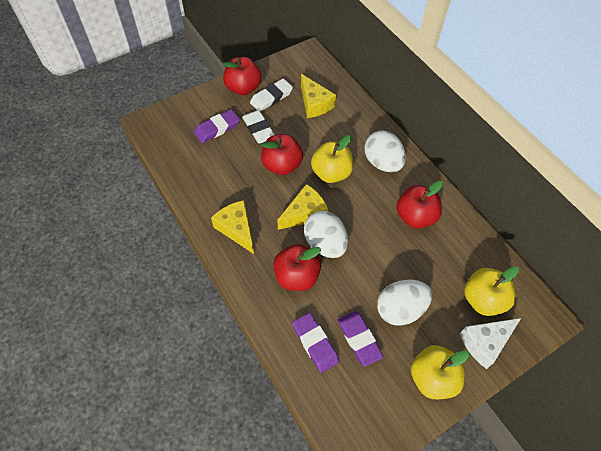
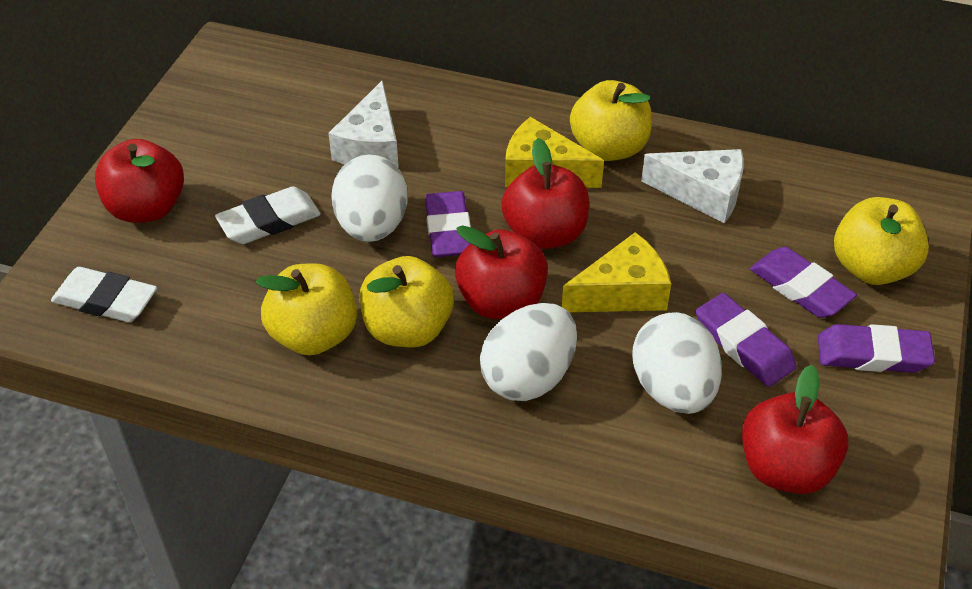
purple eraser: [194,109,240,143] [292,313,339,373] [337,311,383,366] = 3 -> [425,191,471,257] [696,293,797,387] [750,247,857,318] [818,324,935,373] = 4
white cheese: [460,318,521,369] = 1 -> [328,81,399,168] [641,149,744,223] = 2
yellow apple: [311,135,353,183] [411,345,470,399] [464,266,519,316] = 3 -> [256,263,357,356] [360,256,454,347] [570,80,652,161] [834,197,929,285] = 4
yellow cheese: [211,200,254,254] [278,184,328,230] [301,74,336,118] = 3 -> [505,117,604,188] [562,232,671,312] = 2

